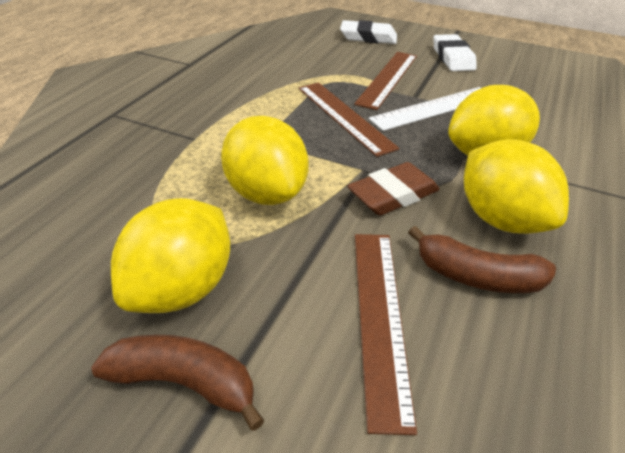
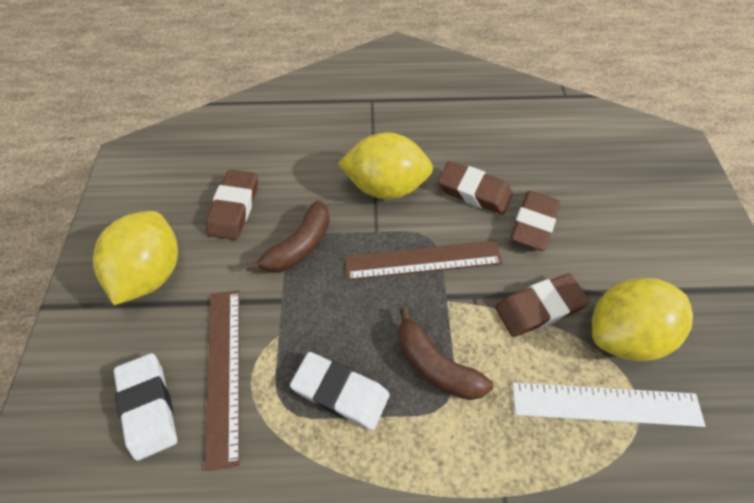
brown eraser: [347,162,440,215] = 1 -> [206,170,258,240] [438,161,513,215] [495,274,590,337] [511,191,560,251] = 4
brown ruler: [299,83,399,157] [354,52,417,110] [355,234,417,435] = 3 -> [205,290,240,471] [345,240,502,280] = 2
yellow lemon: [111,198,230,313] [221,116,309,205] [448,85,540,156] [464,139,569,234] = 4 -> [93,211,178,305] [338,133,433,199] [592,278,693,361] = 3

